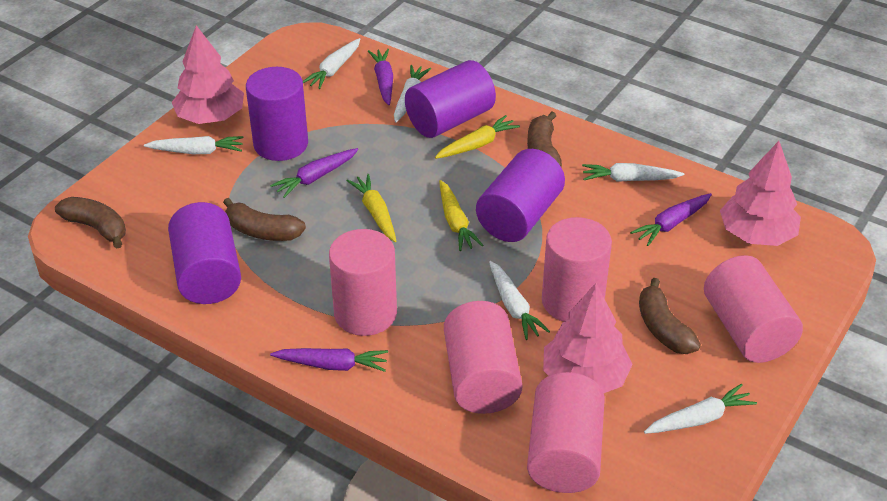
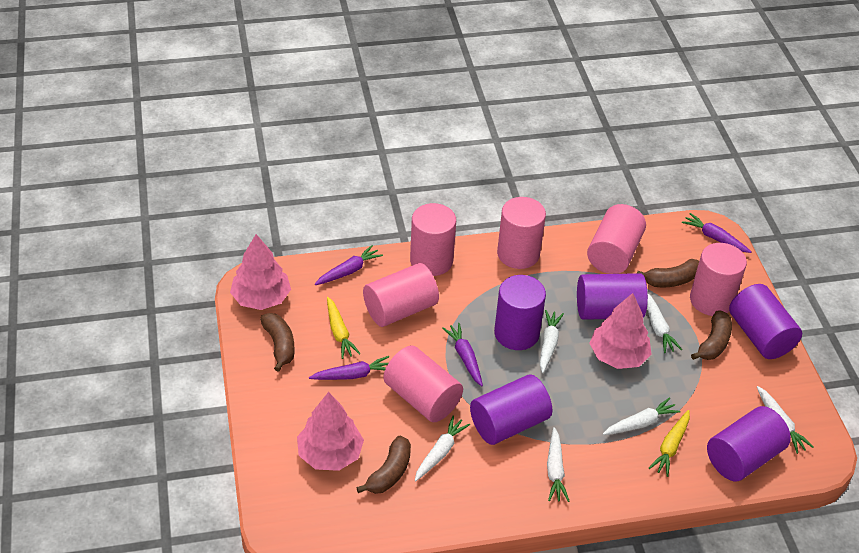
pink cylinder: [329,229,397,336] [444,301,523,414] [527,372,605,493] [542,217,612,322] [704,255,803,363] = 5 -> [363,263,439,327] [383,346,463,422] [410,203,456,276] [497,197,546,269] [587,204,646,274] [690,243,747,316] = 6
purple cylinder: [168,202,241,304] [246,67,308,161] [405,60,496,138] [476,149,565,242] = 4 -> [470,374,552,445] [494,275,546,350] [577,273,648,320] [707,406,791,481] [729,284,802,359] = 5
yellow carrot: [347,174,396,242] [435,115,520,159] [439,180,483,251] = 3 -> [327,297,360,359] [649,410,690,477] = 2

